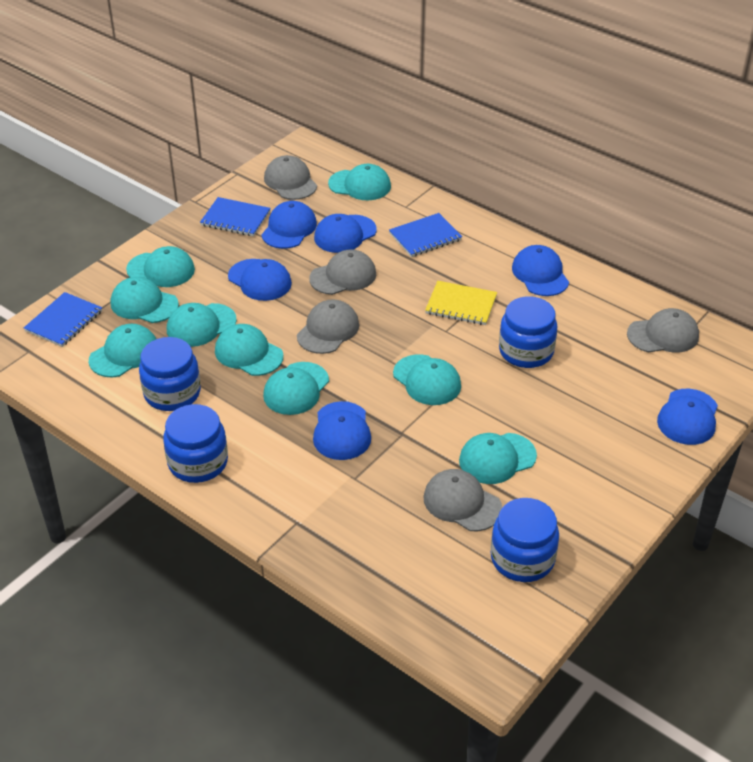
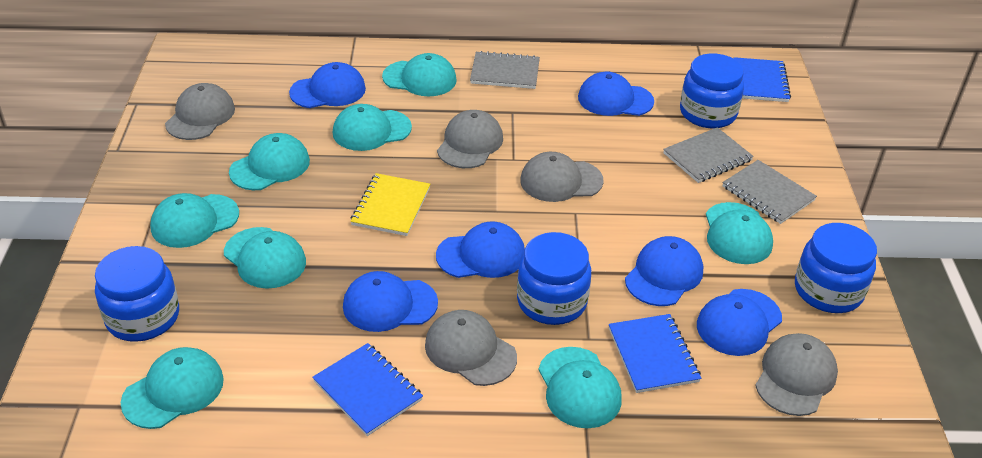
grey notebook: none = 0 -> [470,51,540,89] [663,127,754,183] [723,160,817,224] = 3
turquoise cap: [89,324,156,377] [111,277,179,323] [126,246,195,287] [167,303,237,347] [215,324,283,376] [263,362,329,415] [328,164,391,200] [393,354,461,405] [459,433,537,484] = 9 -> [121,347,224,429] [150,193,239,248] [224,227,306,289] [229,133,310,190] [333,104,412,151] [382,53,457,96] [538,347,622,428] [706,202,773,264] = 8

